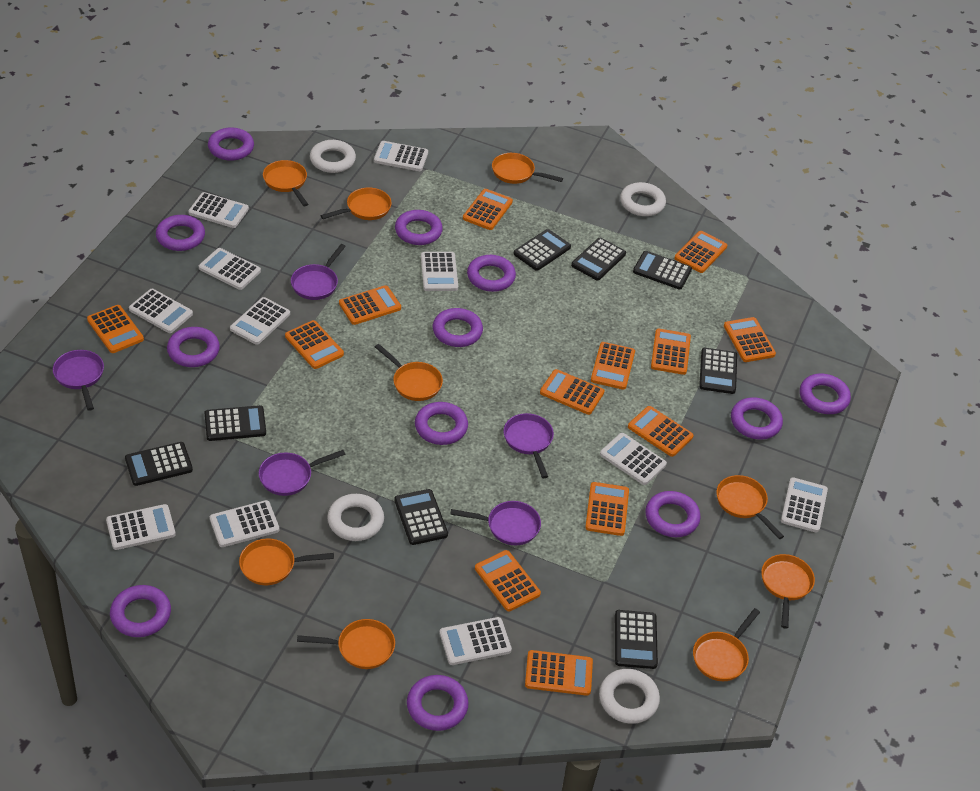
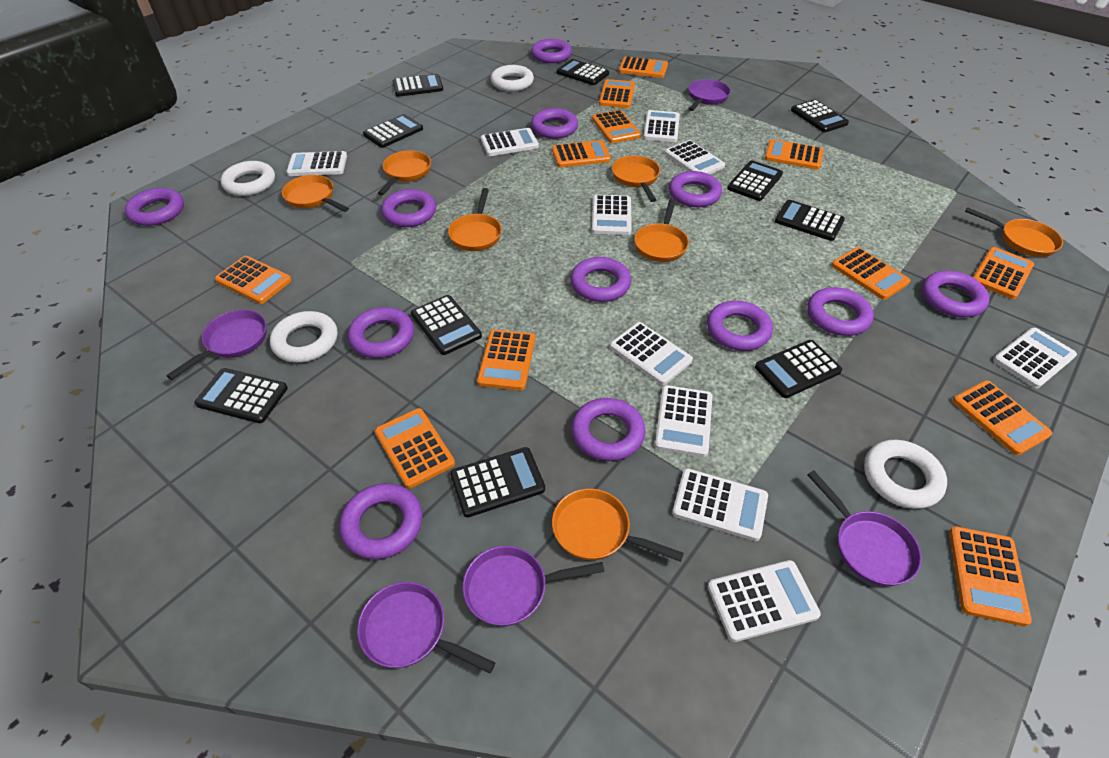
black calculator: [125,442,193,486] [205,405,266,441] [394,489,448,545] [514,229,571,271] [571,238,626,280] [615,610,658,669] [633,251,692,290] [699,348,737,394] = 8 -> [194,368,288,423] [363,114,423,148] [393,74,443,97] [411,295,482,355] [450,447,545,517] [557,59,609,85] [727,161,783,201] [755,340,842,398] [775,200,845,241] [791,100,849,132] = 10
orange calculator: [87,305,144,353] [285,320,344,369] [339,285,401,325] [463,189,513,230] [475,550,541,611] [525,650,593,696] [540,369,604,415] [585,482,629,536] [591,342,635,390] [628,406,694,457] [651,329,691,375] [674,231,727,273] [724,317,776,362] = 13 -> [215,256,292,304] [375,408,455,489] [477,330,535,390] [552,140,611,168] [592,110,641,143] [599,79,635,108] [619,56,668,78] [765,139,823,170] [832,247,910,300] [949,526,1032,627] [953,380,1052,455] [973,247,1034,299] = 12
orange pan: [239,538,334,585] [263,160,308,206] [297,619,395,669] [320,187,392,220] [375,344,443,401] [492,153,563,184] [693,608,760,681] [716,475,784,539] [761,554,815,629] = 9 -> [282,175,349,212] [378,150,431,195] [448,188,502,251] [552,489,684,562] [612,155,660,202] [634,198,689,262] [965,207,1063,257] = 7
white calculator: [106,504,176,550] [129,289,193,333] [188,192,249,228] [199,248,261,290] [210,500,279,547] [230,297,290,345] [374,141,428,171] [421,252,458,291] [440,617,512,665] [600,433,667,485] [781,477,828,533] = 11 -> [286,151,347,176] [481,128,539,156] [592,194,632,235] [610,322,693,385] [643,110,680,142] [655,385,712,457] [665,140,725,174] [672,469,768,541] [708,560,821,642] [993,328,1077,388] = 10

